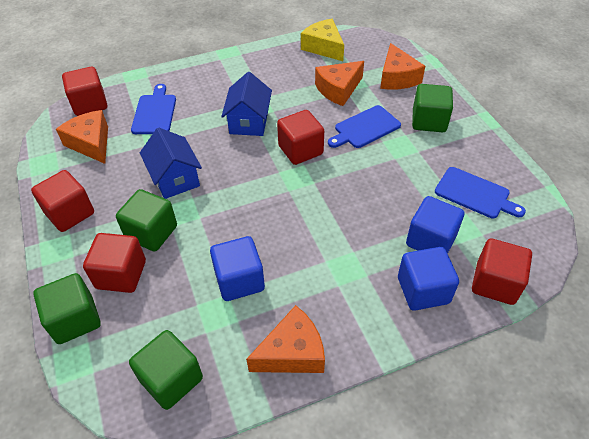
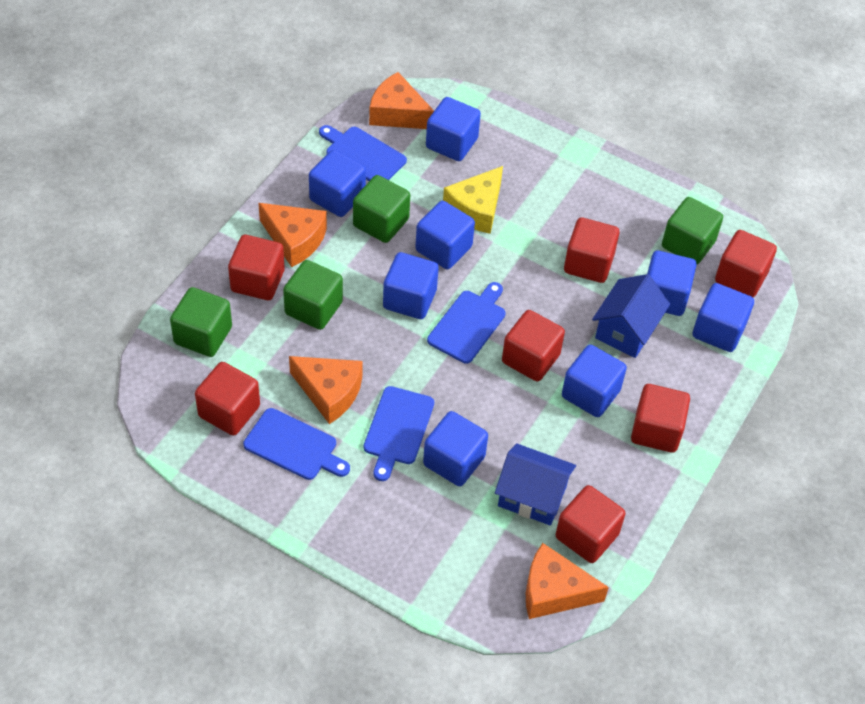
blue cube: [210,236,265,301] [398,247,459,311] [406,196,464,254] = 3 -> [309,150,366,217] [383,252,439,319] [415,201,475,269] [423,411,488,486] [426,97,481,161] [562,345,627,417] [647,251,697,316] [693,283,754,352] = 8
blue cutting board: [131,84,176,134] [328,105,401,148] [435,167,526,219] = 3 -> [243,408,350,480] [319,125,407,181] [364,386,434,481] [427,282,506,364] = 4
red cube: [31,170,94,232] [62,67,107,116] [83,233,146,293] [277,110,324,165] [472,238,532,305] = 5 -> [195,362,260,436] [228,235,285,300] [502,310,565,382] [555,485,626,563] [564,217,620,283] [631,384,690,453] [715,230,777,297] = 7

